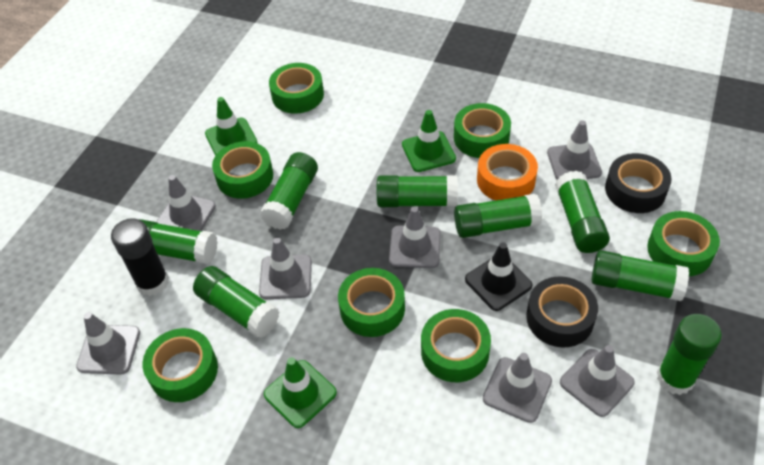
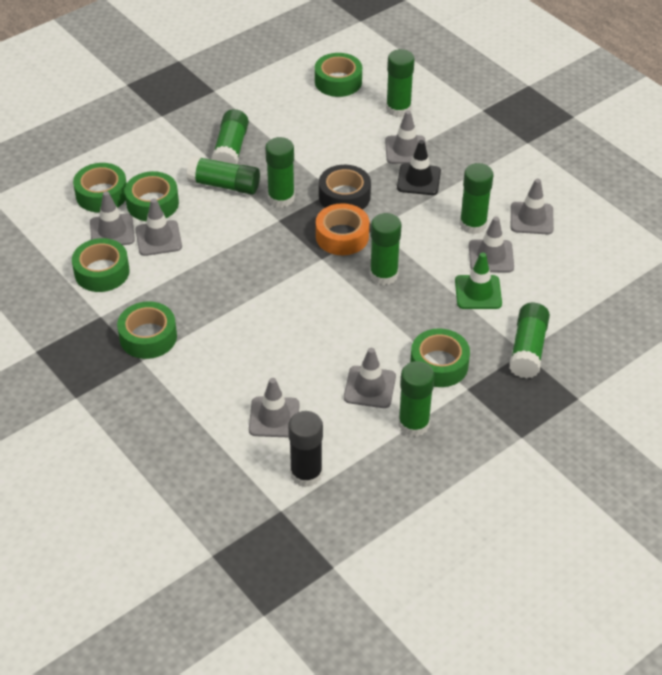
black tape: [526,276,598,347] [605,153,672,213] = 2 -> [319,165,371,210] = 1
green tape: [143,328,218,402] [212,141,273,199] [269,63,324,114] [338,268,405,337] [421,309,491,382] [454,103,511,158] [647,211,720,276] = 7 -> [72,238,130,292] [73,163,127,212] [117,301,177,359] [125,171,179,221] [315,53,362,97] [410,328,470,387] = 6
green traffic cone: [205,97,258,156] [264,357,337,428] [402,110,456,172] = 3 -> [455,252,502,309] = 1

